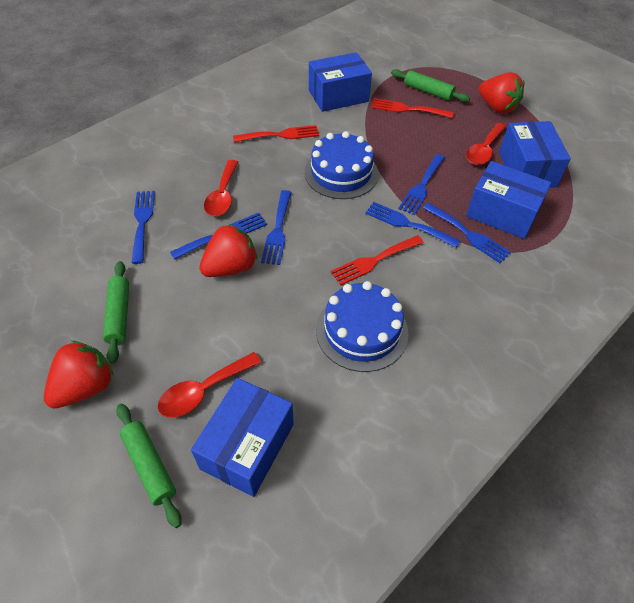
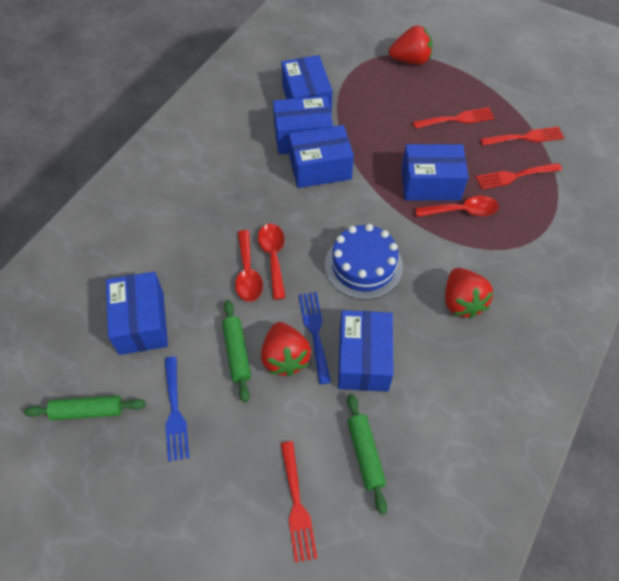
blue box: [191,378,294,497] [309,52,372,112] [466,161,551,239] [499,121,571,188] = 4 -> [106,272,168,355] [273,96,333,154] [281,55,332,115] [289,125,354,188] [338,310,394,392] [402,144,468,201] = 6
blue cake: [304,131,378,199] [316,281,409,372] = 2 -> [325,224,403,300] = 1
blue fork: [132,191,155,264] [170,213,267,260] [261,190,292,265] [365,202,460,248] [398,154,445,215] [423,203,511,263] = 6 -> [165,357,189,462] [299,292,331,384] = 2
red fork: [233,125,319,142] [331,235,424,285] [371,98,454,118] = 3 -> [281,441,317,563] [413,107,494,129] [475,163,562,189] [480,127,564,146] = 4

